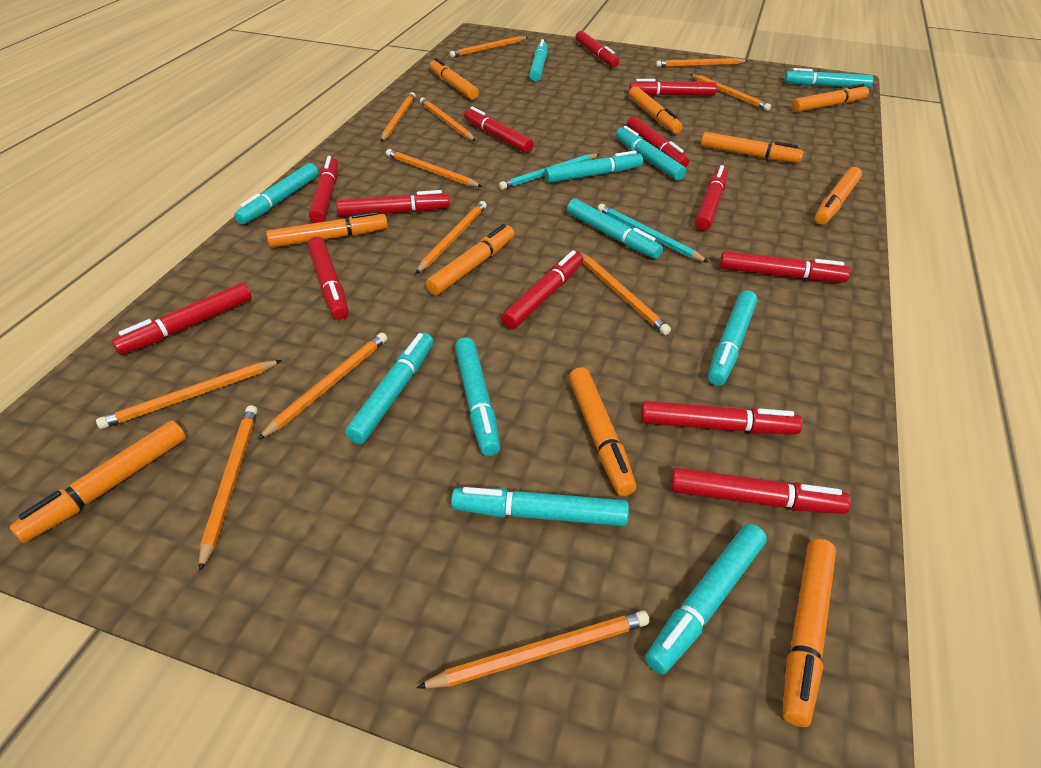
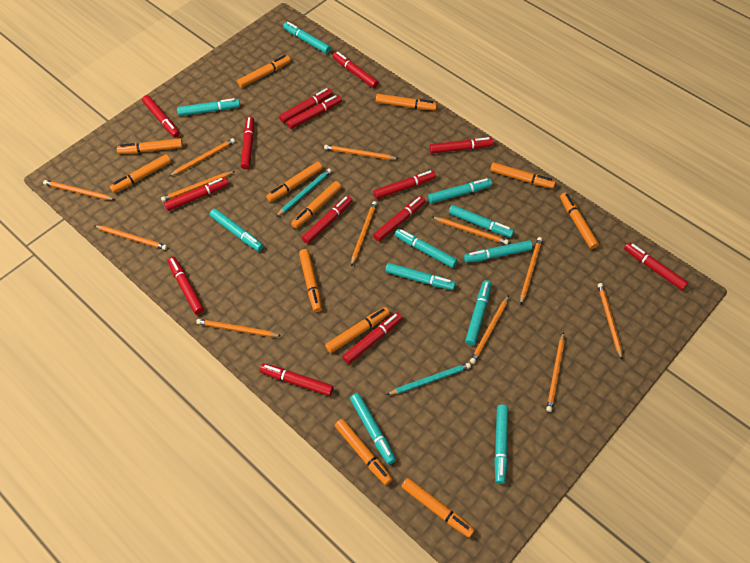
orange marker: [10,421,186,543] [266,211,388,248] [426,224,514,295] [430,58,479,100] [569,367,636,496] [629,86,682,134] [701,132,803,163] [782,539,836,727] [792,84,869,112] [815,167,862,224] = 10 -> [110,154,171,193] [117,138,183,154] [237,55,291,88] [266,162,322,202] [291,181,341,229] [299,249,322,312] [325,307,390,353] [335,419,392,485] [376,94,437,111] [401,478,475,538] [490,162,556,189] [560,192,599,249] = 12
red marker: [111,283,252,355] [307,237,349,320] [309,156,338,223] [336,190,450,217] [464,107,534,153] [501,250,583,329] [575,31,619,67] [627,116,689,168] [629,79,717,96] [641,401,803,434] [670,468,851,514] [695,165,728,231] [720,251,851,282] = 13 -> [142,95,180,138] [164,178,229,211] [167,257,204,314] [241,116,254,169] [260,363,333,396] [279,88,333,123] [287,95,342,129] [302,196,352,244] [332,52,379,88] [342,312,402,364] [373,170,436,199] [373,196,425,241] [429,137,493,153] [624,242,688,290] = 14

